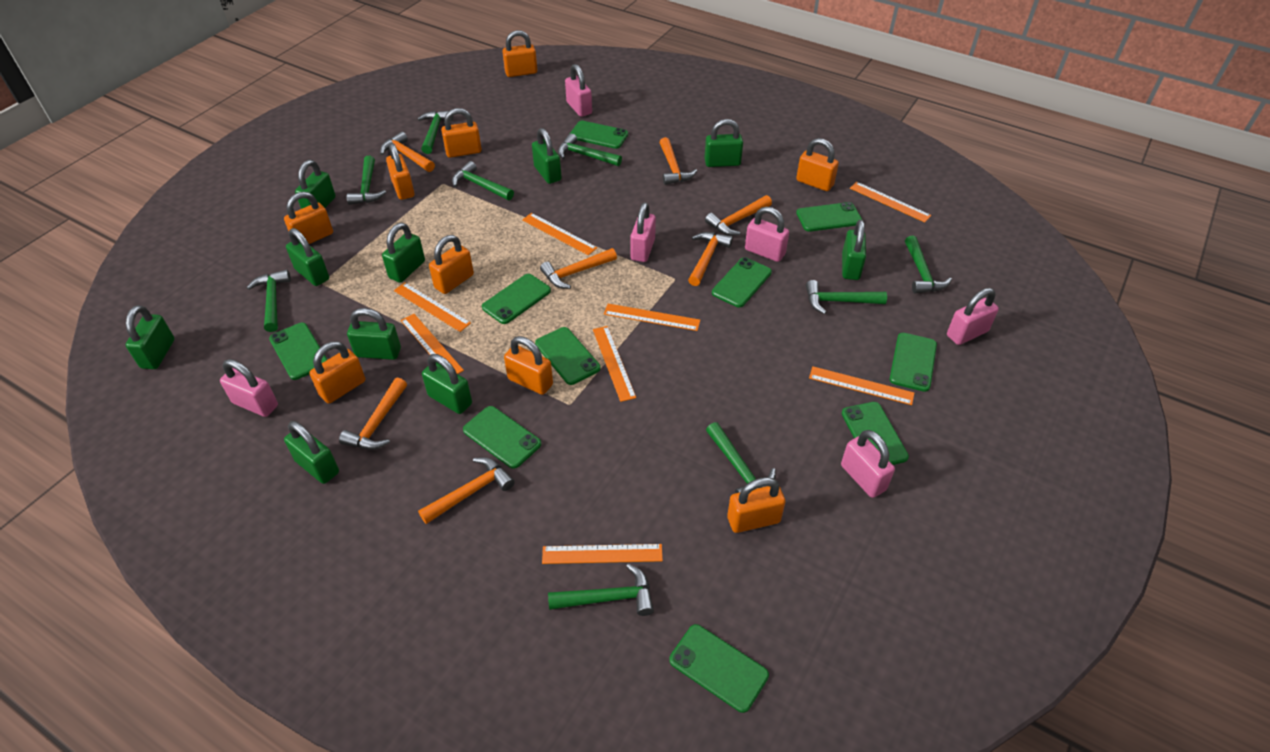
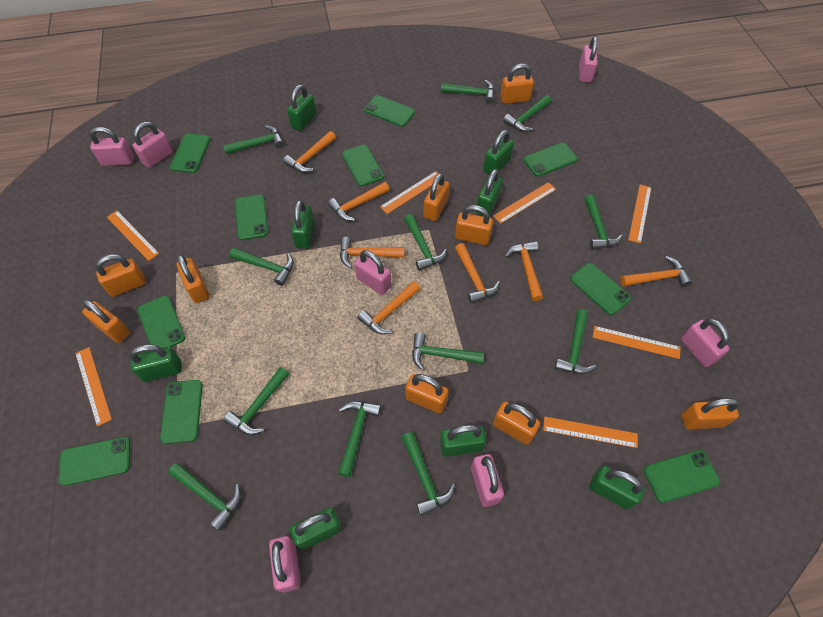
green hammer: [247,270,291,332] [347,156,386,205] [418,111,453,154] [452,161,514,200] [548,564,654,616] [558,134,622,166] [706,422,776,493] [806,280,887,314] [905,236,952,294] = 9 -> [168,463,241,531] [223,125,284,154] [223,367,289,435] [230,248,294,286] [338,401,381,477] [402,432,455,516] [404,214,447,271] [412,332,484,370] [441,80,495,104] [503,95,551,132] [555,309,596,374] [585,195,623,250] = 12
green padlock: [126,305,175,369] [284,421,339,484] [286,228,329,286] [295,160,336,209] [347,308,401,360] [382,223,425,283] [422,354,472,414] [532,128,562,184] [704,119,743,167] [842,220,866,280] = 10 -> [130,344,182,382] [287,84,316,131] [290,507,342,550] [291,200,315,249] [440,425,486,457] [476,169,503,216] [483,130,514,175] [589,466,645,509] = 8
orange ruler: [394,282,471,332] [401,314,464,374] [522,213,597,255] [542,544,663,564] [593,326,636,402] [604,304,700,331] [809,366,914,405] [850,182,931,222] = 8 -> [75,347,112,426] [107,210,159,261] [380,171,439,214] [493,182,556,224] [543,417,638,448] [593,326,681,359] [628,185,651,244] = 7
pink padlock: [220,359,278,417] [565,64,592,117] [630,202,656,262] [745,207,789,262] [841,430,895,498] [947,288,999,345] = 6 -> [89,127,134,166] [132,122,173,168] [269,536,301,593] [354,250,391,295] [471,454,504,507] [579,36,598,82] [680,318,730,367] = 7

